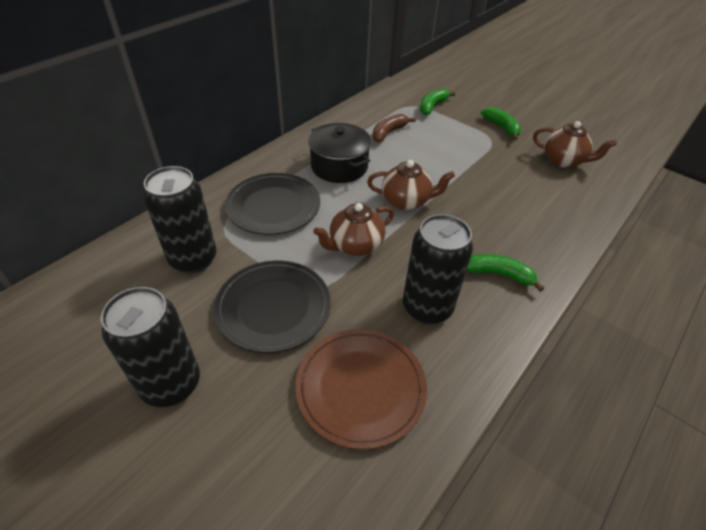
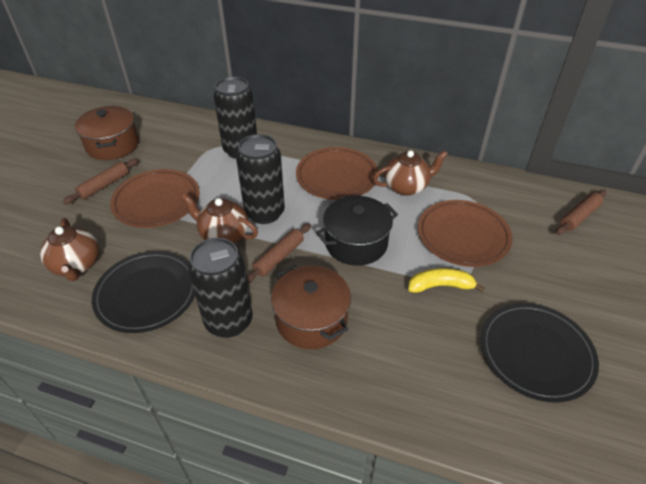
brown banana: [372,114,416,143] = 1 -> none = 0
brown plate: [296,329,427,450] = 1 -> [110,169,200,228] [296,147,378,200] [418,200,512,267] = 3
brown pot: none = 0 -> [75,106,139,160] [271,265,351,349] = 2
brown rolling pin: none = 0 -> [63,158,139,204] [246,223,311,284] [556,190,606,235] = 3
green banana: [420,89,455,115] [467,254,544,292] [481,107,521,140] = 3 -> none = 0
yellow banana: none = 0 -> [408,268,485,293] = 1

